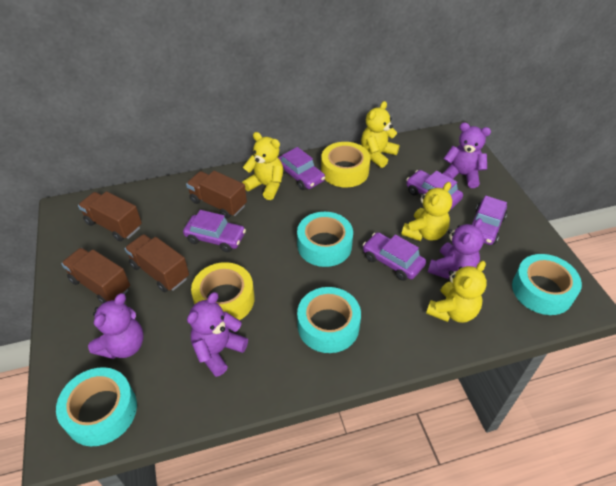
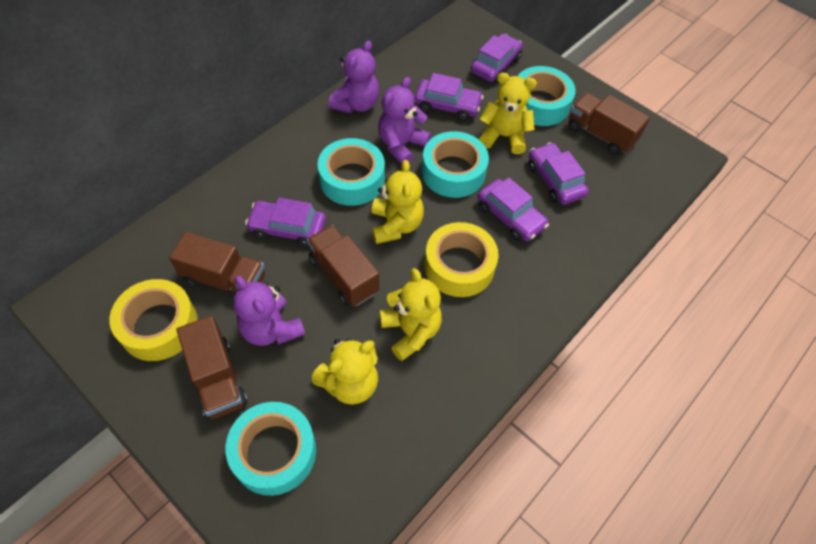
purple teddy bear: [88,293,144,359] [187,292,248,377] [428,218,484,279] [443,122,491,188] = 4 -> [233,275,305,346] [328,41,379,113] [378,77,431,165] = 3

